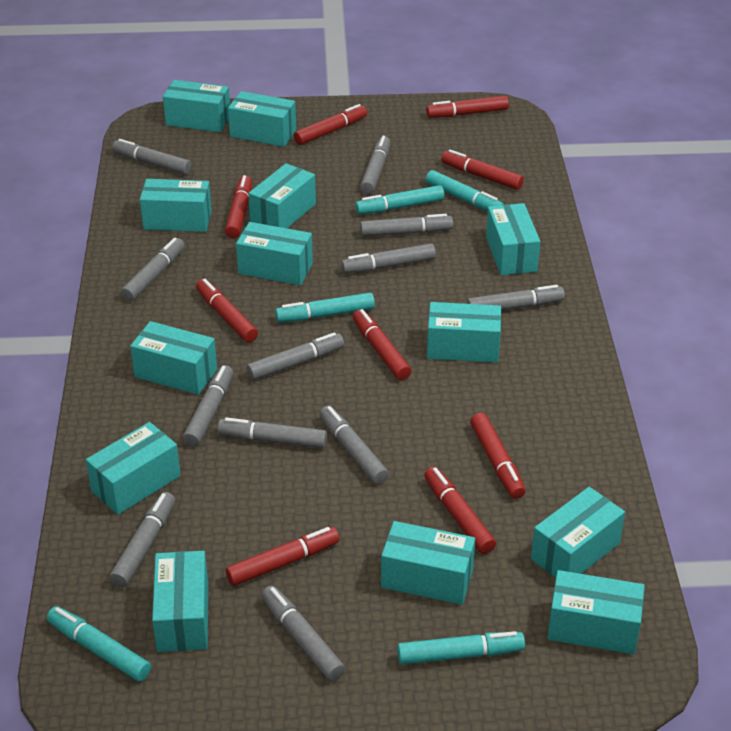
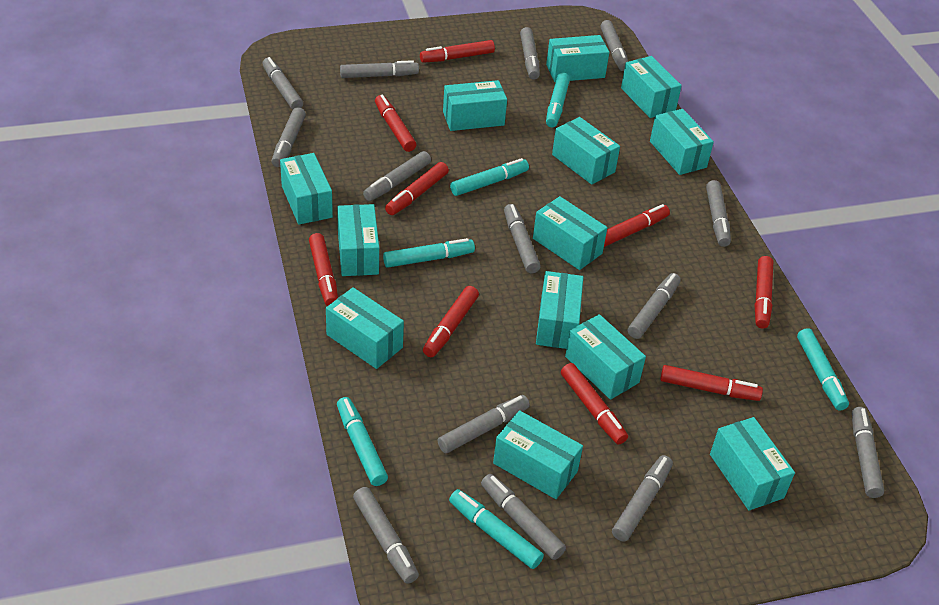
grey marker: [110,492,175,587] [112,139,192,174] [121,238,185,301] [183,365,233,447] [217,417,327,449] [247,332,344,380] [261,586,345,681] [319,406,389,484] [341,243,436,273] [360,136,391,194] [360,214,453,237] [467,285,565,310] = 12 -> [262,57,303,110] [272,107,306,167] [340,60,419,78] [353,487,419,584] [363,151,431,201] [438,395,530,453] [481,474,566,560] [504,204,541,273] [520,27,540,80] [601,20,628,71] [612,455,673,542] [628,273,681,339] [706,180,731,247] [852,407,884,498] = 14
turquoise marker: [47,606,151,682] [275,293,375,322] [355,185,444,214] [397,631,525,665] [425,170,504,211] = 5 -> [337,397,388,486] [383,238,475,268] [449,489,544,569] [450,158,529,196] [546,73,570,127] [797,328,849,411] = 6

